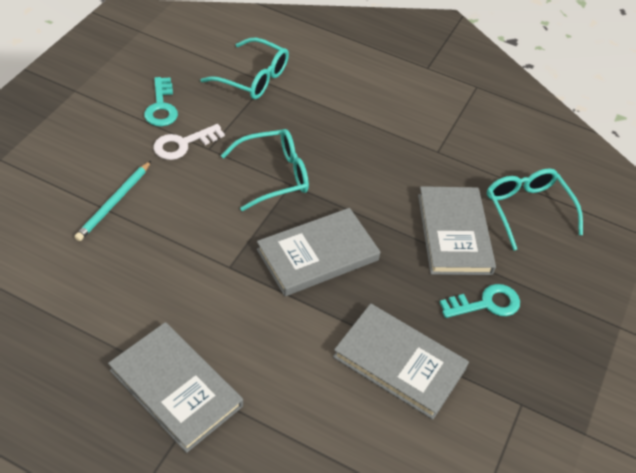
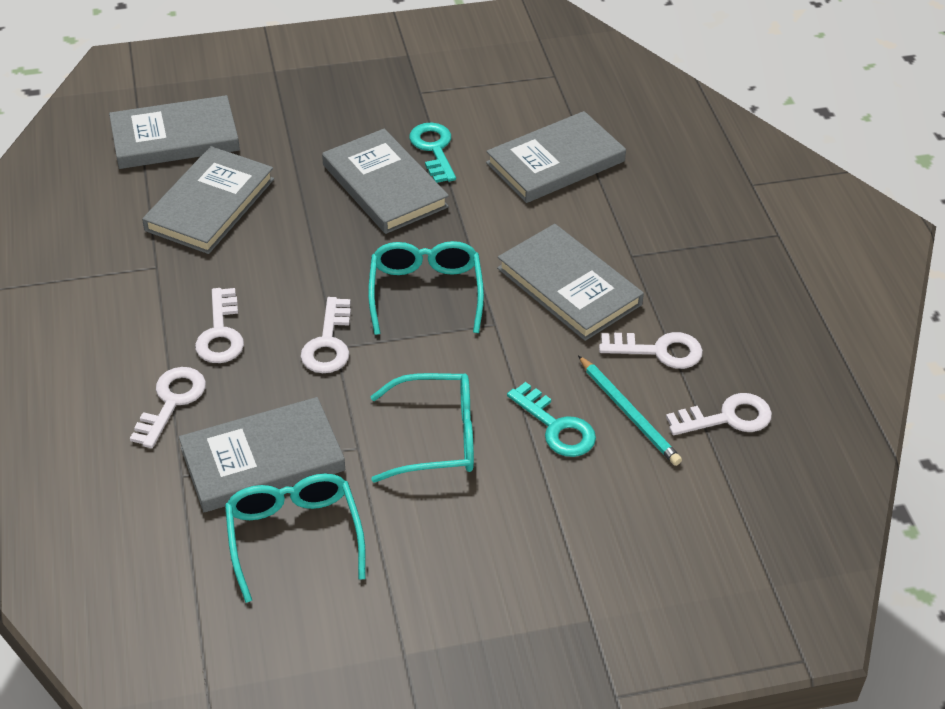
grey book: [108,322,243,453] [257,208,380,296] [333,304,469,420] [418,186,496,275] = 4 -> [109,95,240,169] [142,146,274,254] [179,397,345,512] [322,129,449,234] [486,111,626,203] [497,224,644,341] = 6
white key: [153,124,225,160] = 1 -> [130,367,206,448] [195,288,244,363] [301,297,351,373] [599,332,703,369] [666,393,772,435] = 5

